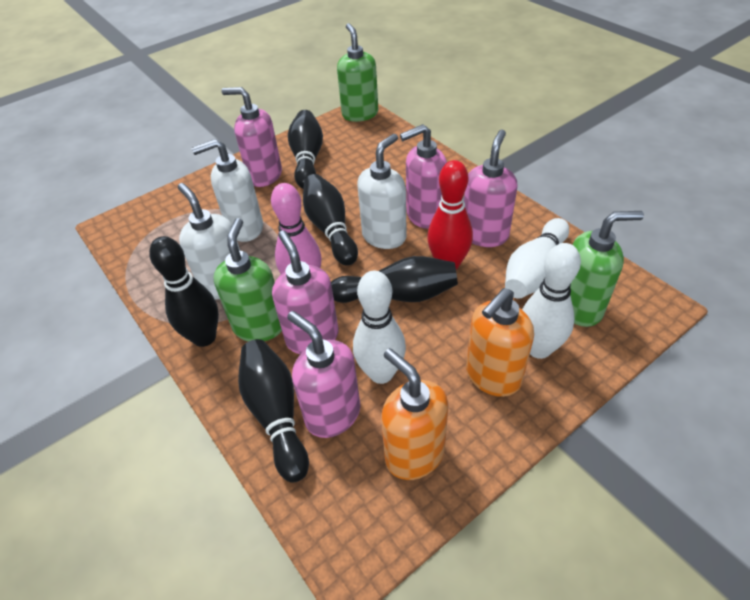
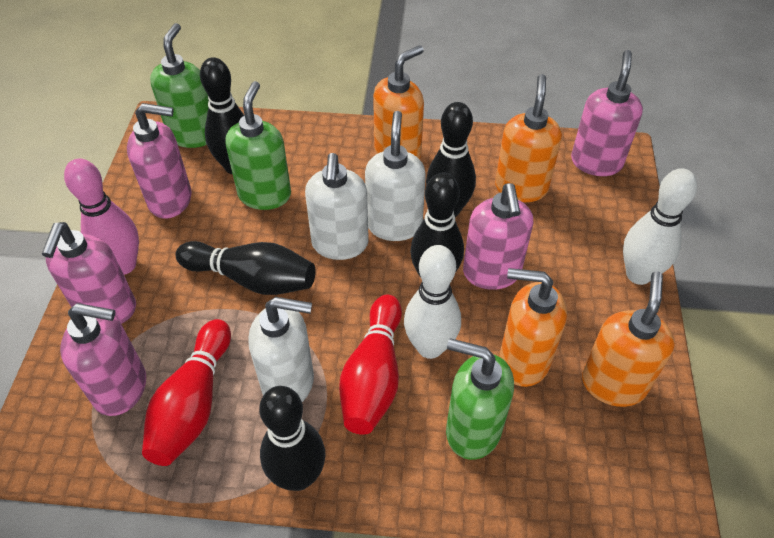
orange soap dispenser: [381,348,448,480] [466,288,534,397] = 2 -> [373,45,424,160] [495,74,562,202] [499,268,567,387] [582,272,675,407] = 4
red bowling pin: [427,160,473,270] = 1 -> [142,319,231,466] [339,295,402,435] = 2
white bowling pin: [353,271,406,384] [505,218,569,299] [522,243,581,359] = 3 -> [404,245,461,359] [623,168,697,285] = 2

